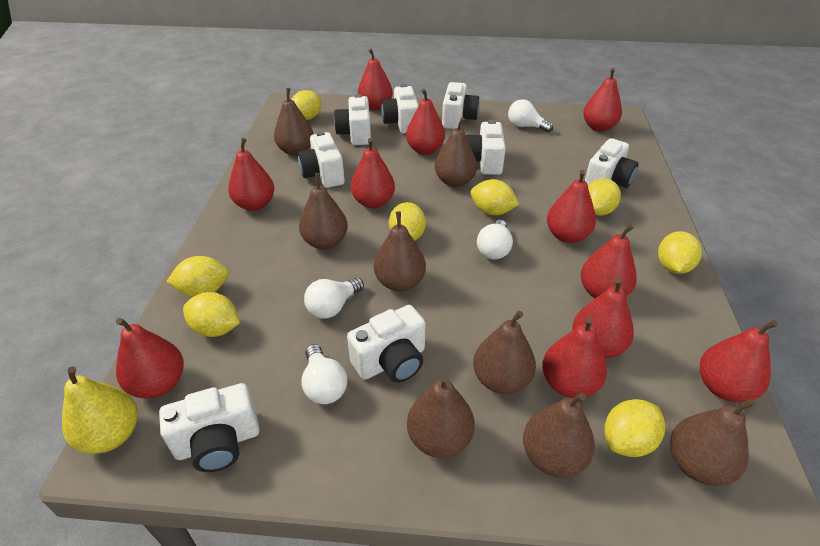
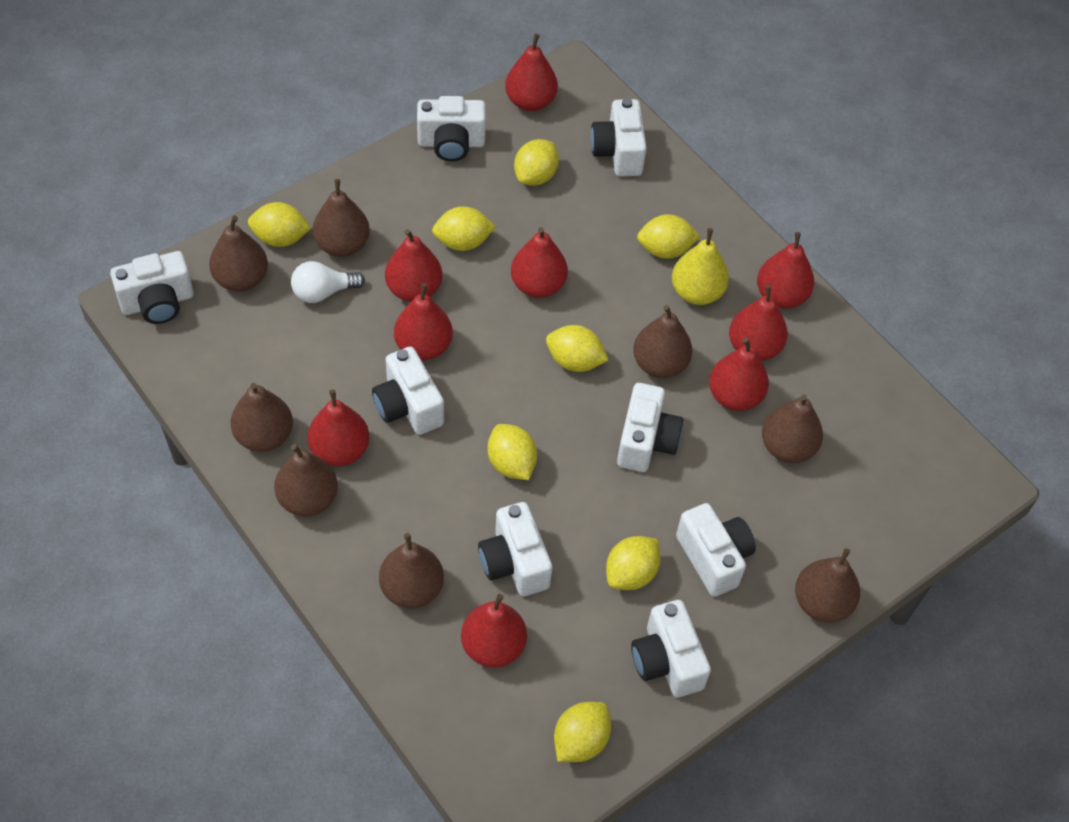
red pear: [116,318,184,398] [228,138,274,211] [351,138,395,208] [358,49,393,110] [406,89,445,155] [542,317,607,398] [547,170,596,243] [572,278,634,358] [581,224,637,298] [583,68,622,131] [700,320,778,402] = 11 -> [307,389,369,466] [385,229,442,302] [394,283,453,360] [461,594,527,668] [505,34,558,111] [511,227,568,298] [709,337,769,411] [729,285,788,361] [757,232,814,308] = 9
white light bulb: [301,344,347,404] [304,277,364,319] [477,220,513,259] [508,99,553,132] = 4 -> [291,261,365,303] = 1

